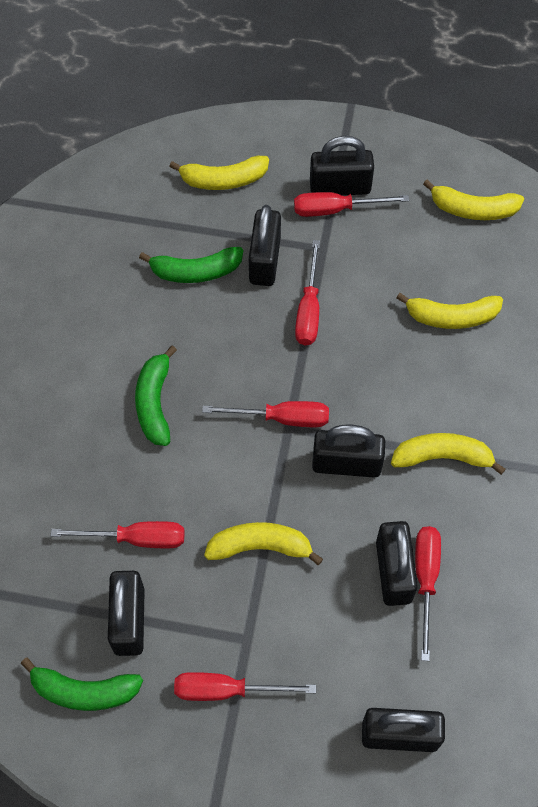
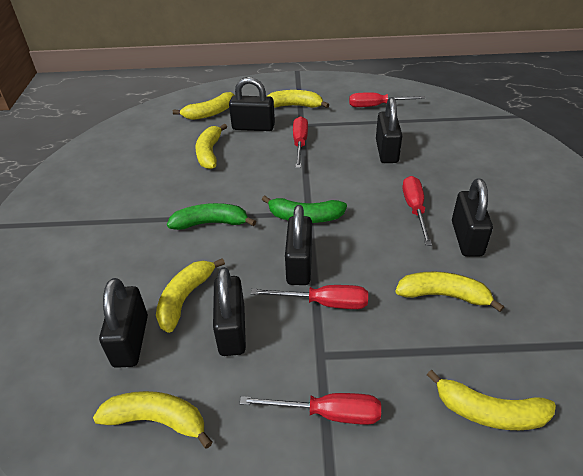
green banana: [21,657,143,711] [135,345,177,446] [139,247,243,283] = 3 -> [167,203,256,230] [262,196,347,223] = 2
red screwdriver: [51,521,184,549] [174,672,316,701] [202,401,329,427] [294,192,409,217] [295,240,320,345] [415,526,441,661] = 6 -> [239,393,381,425] [251,285,368,309] [293,116,308,168] [349,93,426,107] [403,176,432,246] = 5
yellow banana: [169,156,269,190] [204,522,323,565] [391,433,506,475] [396,293,503,329] [423,180,524,220] = 5 -> [93,391,213,448] [156,258,225,333] [173,92,234,120] [195,124,227,169] [267,90,329,108] [395,272,504,312] [427,370,556,430] = 7

